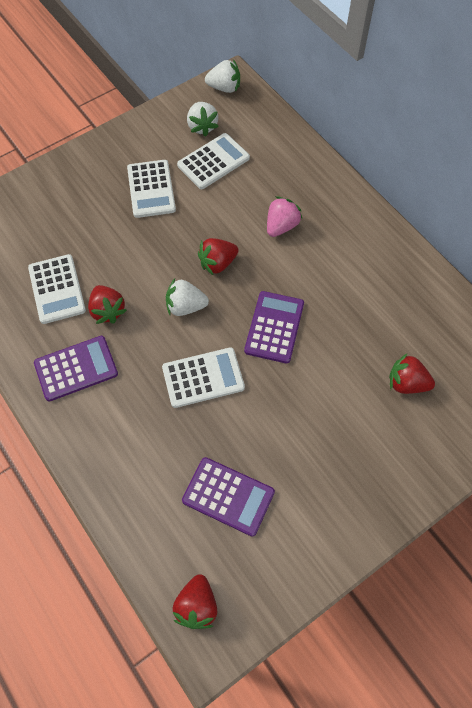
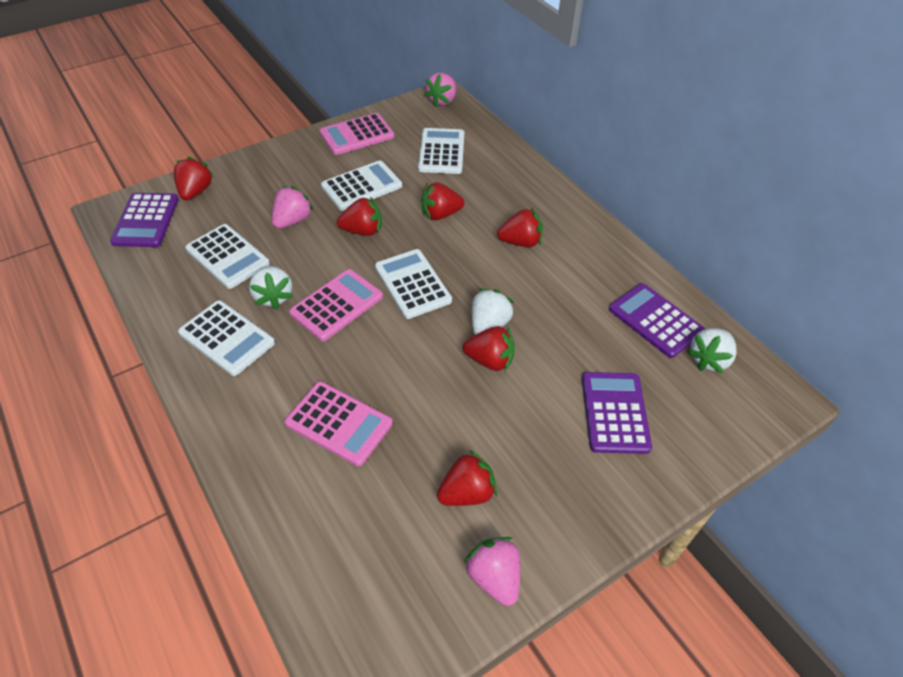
pink calculator: none = 0 -> [284,381,393,466] [289,269,383,341] [320,113,394,155] = 3
pink strawberry: [267,196,302,237] = 1 -> [272,186,314,229] [424,72,456,107] [463,537,520,606] = 3
red strawberry: [88,285,127,324] [172,574,217,629] [198,238,239,275] [389,353,435,394] = 4 -> [174,157,214,201] [337,196,382,236] [421,182,464,220] [437,450,497,506] [463,326,515,372] [497,208,543,247] = 6
white calculator: [28,254,86,324] [127,160,176,218] [162,347,245,408] [177,133,250,189] = 4 -> [178,300,275,376] [185,224,270,289] [321,160,402,211] [375,249,452,319] [418,128,464,174] = 5

